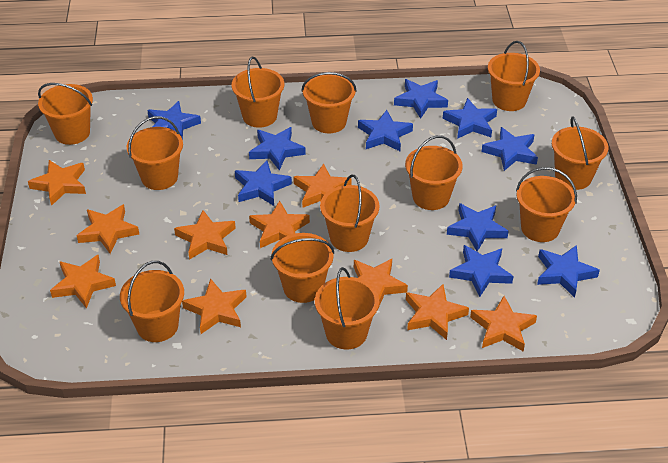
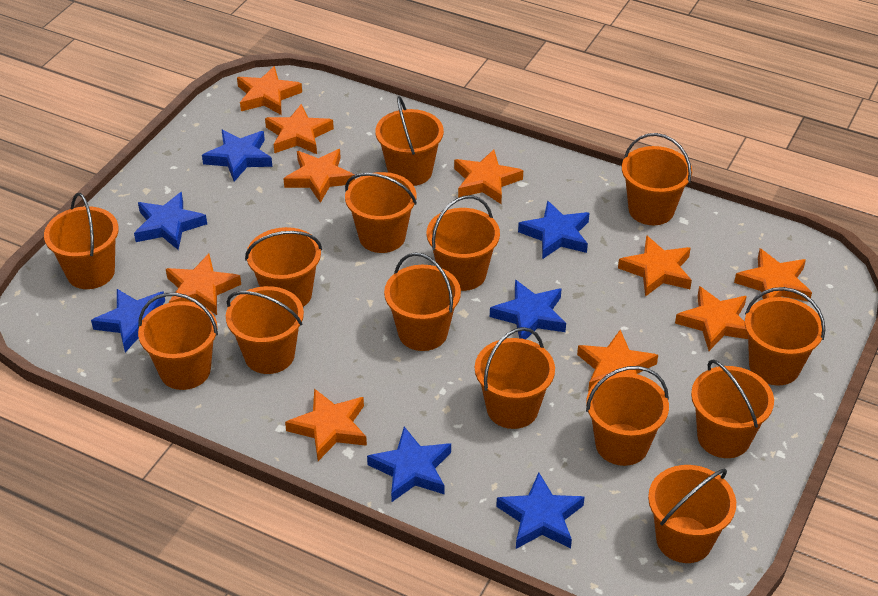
blue star: [147,101,201,140] [235,161,292,206] [249,127,306,170] [358,110,413,151] [394,79,448,119] [443,98,497,139] [447,203,509,252] [449,245,513,297] [482,127,538,171] [537,245,600,298] = 10 -> [91,289,165,352] [134,192,207,250] [202,130,272,182] [367,427,451,502] [490,280,566,339] [496,472,585,549] [518,200,590,259] = 7
orange bucket: [38,83,93,145] [120,261,184,342] [127,116,183,190] [232,57,284,128] [271,233,334,303] [301,72,357,133] [315,267,379,349] [320,175,380,252] [405,136,463,210] [488,41,540,111] [516,167,577,242] [552,116,608,190] = 12 -> [44,193,119,289] [138,293,218,390] [226,286,304,374] [245,227,322,307] [345,172,417,253] [375,96,444,186] [384,252,461,351] [426,195,500,291] [475,327,555,429] [586,366,669,466] [622,133,692,225] [648,465,736,563] [691,359,774,458] [745,287,826,385] = 14

